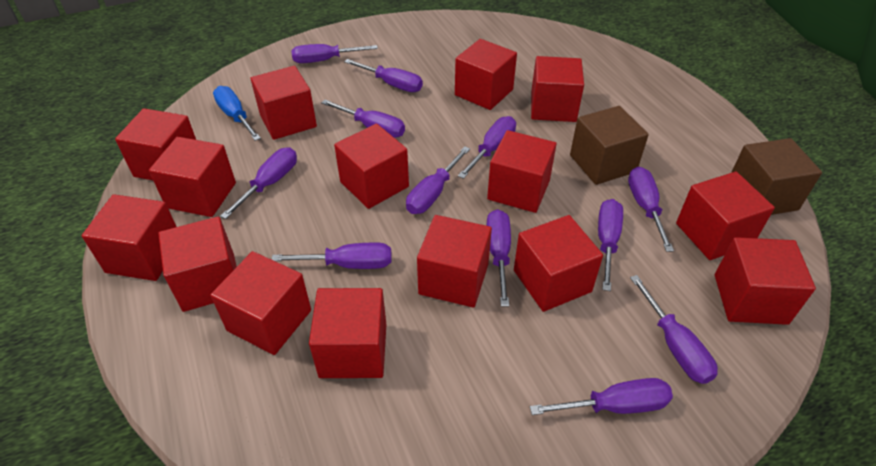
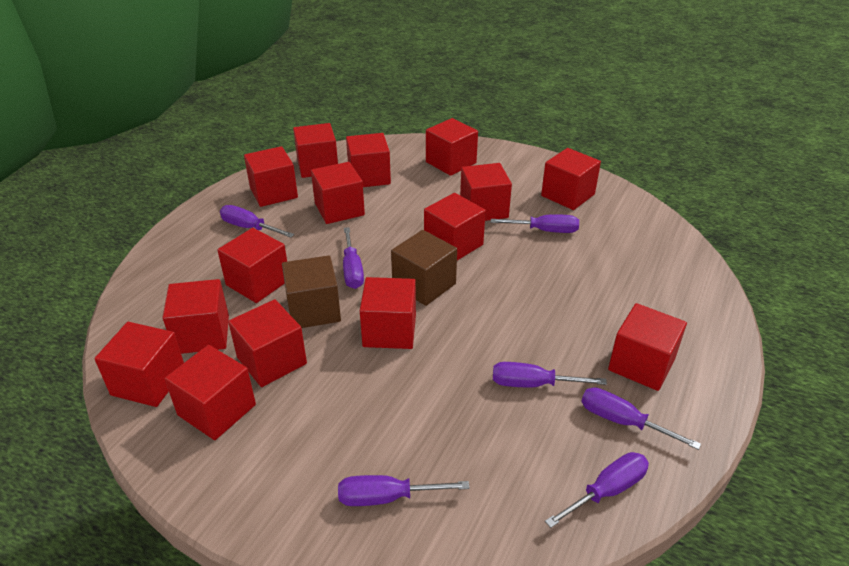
blue screwdriver: [213,86,261,141] = 1 -> none = 0
purple screwdriver: [220,148,297,219] [272,242,392,269] [291,44,378,63] [321,100,405,138] [344,59,423,92] [406,146,470,214] [458,116,516,179] [487,209,511,307] [530,378,673,415] [598,199,623,291] [628,167,674,252] [630,275,718,384] = 12 -> [220,205,294,238] [338,475,470,506] [343,227,364,289] [491,214,579,233] [493,362,607,387] [545,452,649,528] [581,387,701,450] = 7

